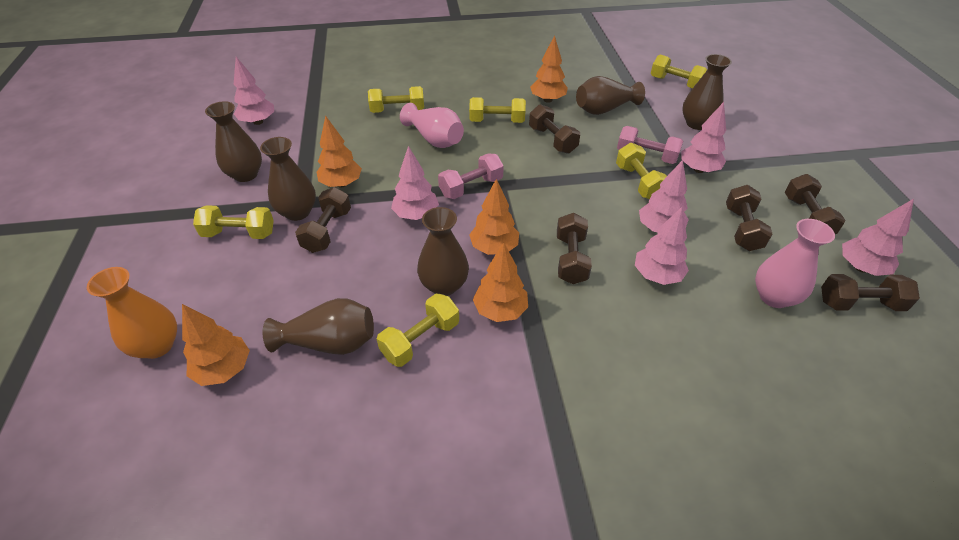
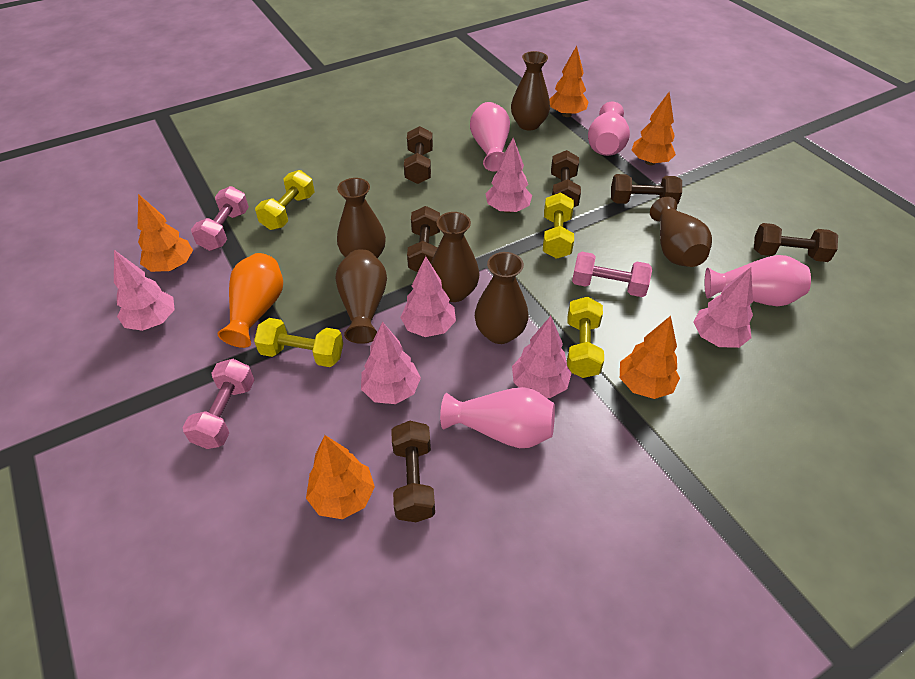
pink dumbbell: [438,154,504,199] [617,126,683,164] = 2 -> [182,359,255,449] [191,186,249,251] [572,252,652,297] = 3
pink vase: [400,103,464,148] [755,219,835,308] = 2 -> [440,387,555,448] [470,102,510,171] [588,101,630,156] [705,255,811,307] = 4
yellow dumbbell: [193,205,274,239] [368,86,424,113] [377,294,459,367] [469,97,526,123] [616,143,667,199] [651,55,707,89] = 6 -> [254,318,343,367] [255,170,314,230] [543,192,574,259] [567,297,604,378] = 4

